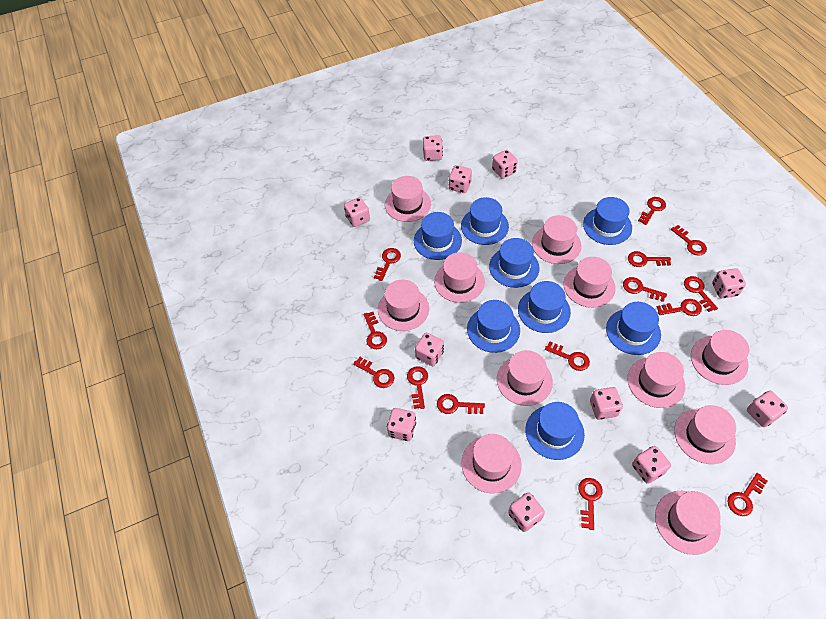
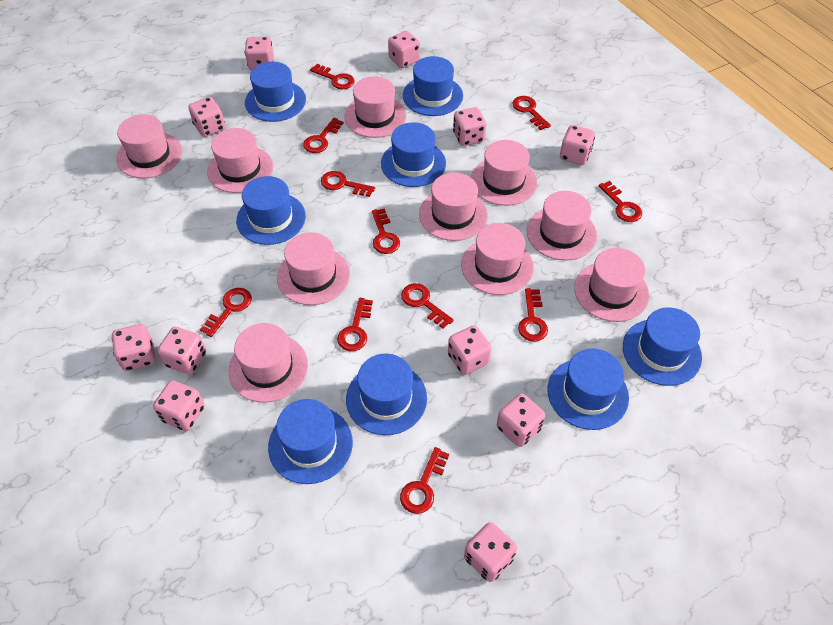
pink hat: [378,280,429,331] [385,176,431,222] [434,252,485,303] [462,434,522,493] [497,350,553,406] [532,215,582,264] [563,257,616,308] [627,352,685,408] [655,491,721,555] [674,405,736,464] [691,330,749,385] = 11 -> [116,114,182,178] [207,128,273,193] [228,323,308,403] [277,232,350,305] [344,76,406,138] [419,172,488,241] [461,223,534,295] [471,140,537,206] [527,191,597,261] [574,248,649,322] = 10
red key: [353,357,394,388] [364,312,387,349] [374,248,401,281] [407,366,428,409] [437,394,485,414] [545,341,590,371] [578,478,603,530] [623,277,667,302] [628,251,671,267] [638,197,666,225] [657,299,702,316] [671,225,707,256] [684,276,718,312] [727,473,767,516] = 14 -> [200,288,252,337] [303,118,344,153] [310,64,355,89] [321,171,375,197] [337,298,373,351] [372,208,400,254] [400,447,449,514] [401,283,454,328] [513,96,551,130] [518,288,548,342] [599,181,642,222] = 11

